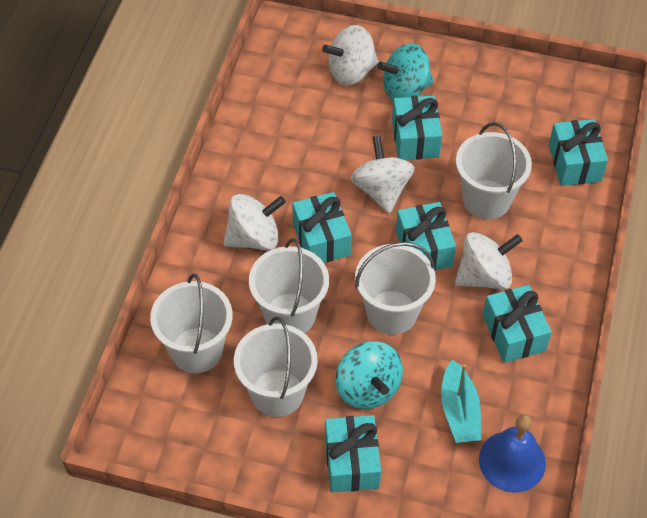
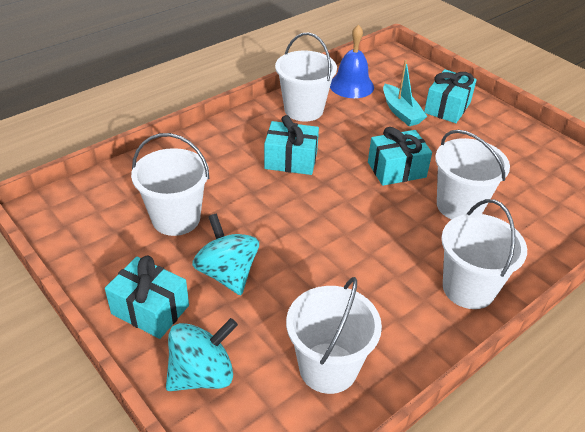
turquoise gift: [292,192,352,263] [325,415,381,492] [392,95,442,160] [396,202,456,271] [483,285,552,363] [549,119,608,186] = 6 -> [105,255,189,339] [264,115,319,175] [368,127,432,186] [424,69,477,123] = 4
white spinning top: [223,194,286,250] [322,25,379,85] [351,135,415,213] [455,232,523,290] = 4 -> none = 0

